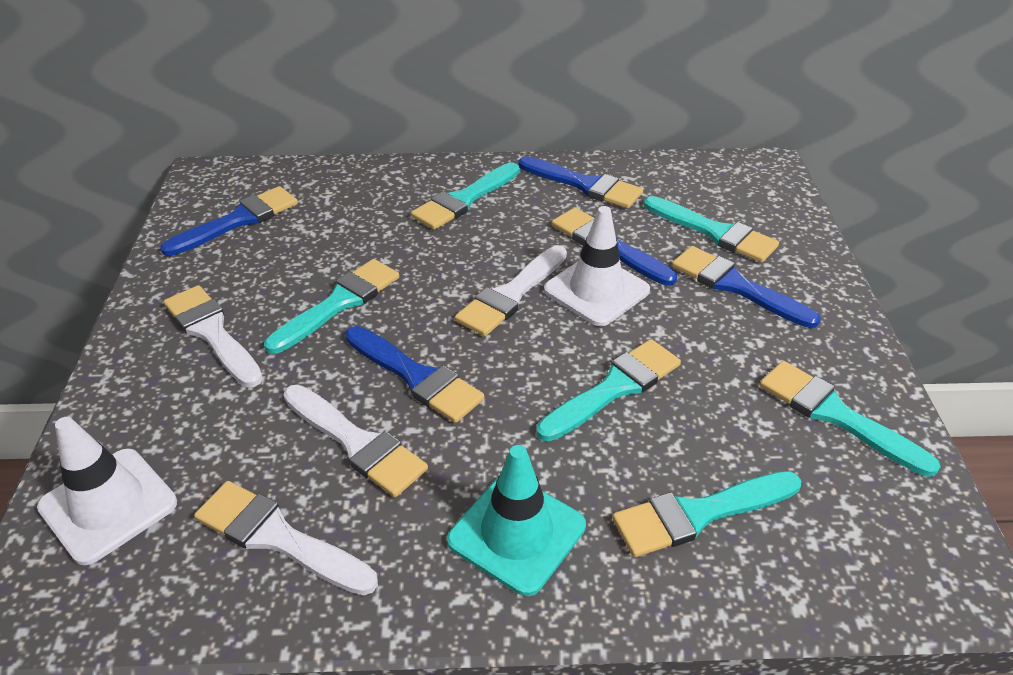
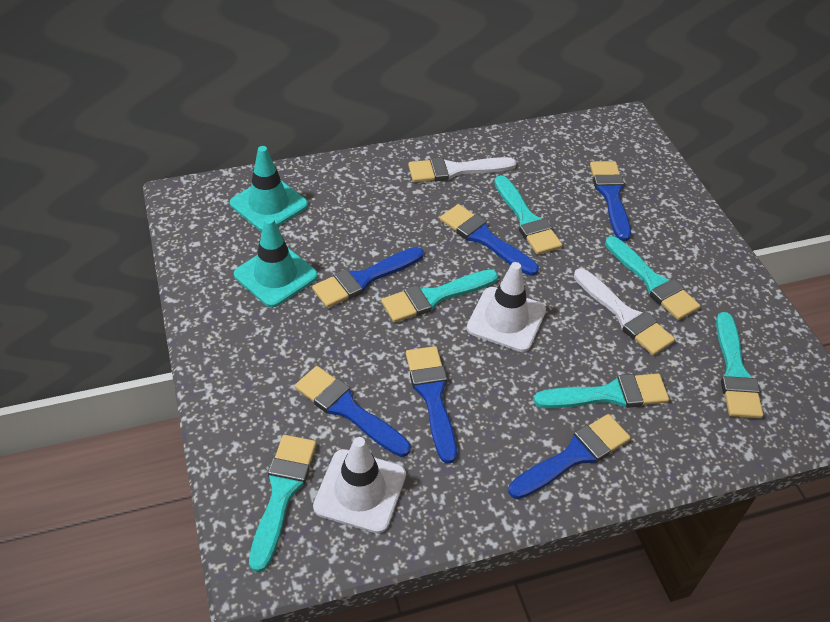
blue brush: [160,186,298,256] [345,326,484,423] [518,156,643,208] [552,208,677,286] [672,246,821,328] = 5 -> [295,366,411,457] [312,247,424,308] [406,346,457,464] [440,204,539,276] [508,414,631,499] [590,161,631,241] = 6
turquoise traffic cone: [447,445,586,596] = 1 -> [230,146,308,231] [234,217,318,307] = 2
white brush: [164,285,263,387] [194,481,378,595] [283,385,428,497] [455,245,567,336] = 4 -> [408,157,516,182] [574,268,675,355] = 2

